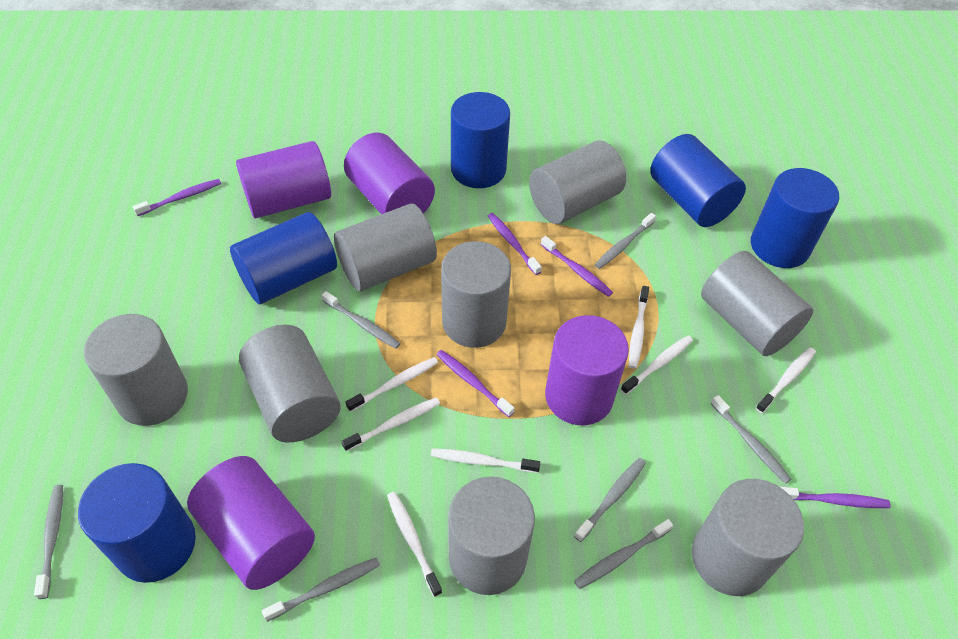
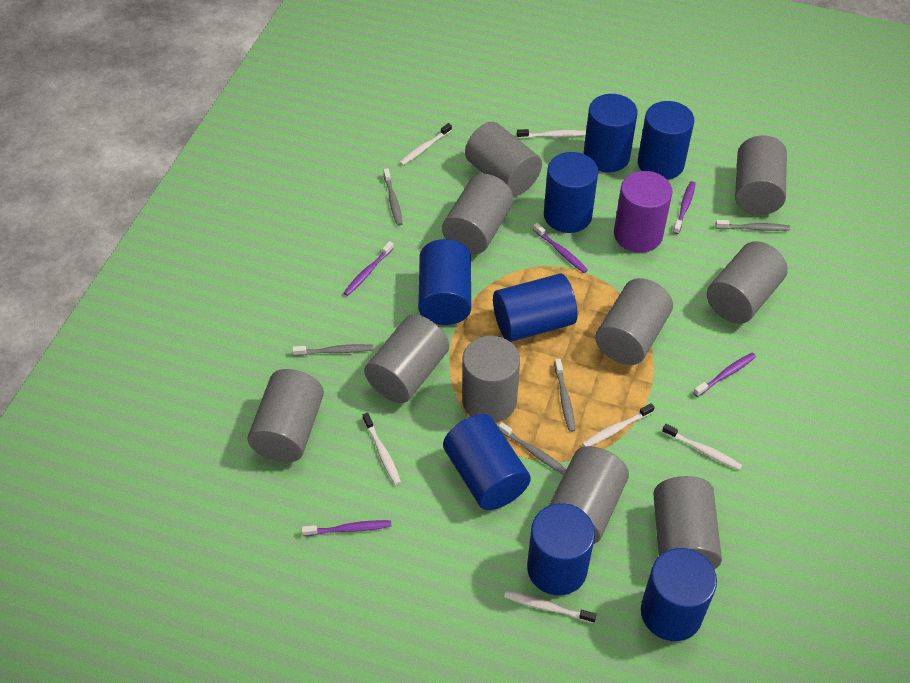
blue cylinder: [78,463,196,583] [230,212,337,304] [451,92,510,188] [650,134,746,227] [751,168,839,268] = 5 -> [418,239,471,325] [443,414,531,510] [493,274,577,342] [527,503,595,596] [544,152,598,233] [584,94,638,173] [638,101,694,180] [641,548,717,641] = 8
grey cylinder: [84,314,188,426] [239,325,341,442] [334,203,437,291] [441,241,511,348] [448,476,535,595] [529,140,626,224] [692,479,804,596] [701,251,813,356] = 8 -> [247,369,324,462] [364,314,449,403] [442,174,514,254] [462,336,520,422] [465,122,542,196] [549,446,629,544] [595,278,673,365] [653,476,722,570] [707,241,788,324] [735,135,787,215] = 10
grey toothbrush: [34,485,63,599] [262,557,380,622] [322,291,401,349] [574,458,646,542] [574,519,673,589] [595,213,656,269] [711,395,791,484] = 7 -> [292,344,373,356] [383,168,403,226] [498,422,566,475] [554,359,575,432] [715,220,790,231] = 5
purple cylinder: [187,456,315,590] [236,141,331,218] [344,133,435,214] [545,315,629,426] = 4 -> [614,171,673,253] = 1
white toothbrush: [341,397,440,451] [346,357,438,412] [387,491,442,597] [431,448,540,473] [621,335,693,395] [629,286,649,369] [756,347,816,413] = 7 -> [363,413,401,485] [399,123,452,165] [504,591,596,623] [517,129,586,138] [582,403,655,446] [662,424,742,470] = 6

